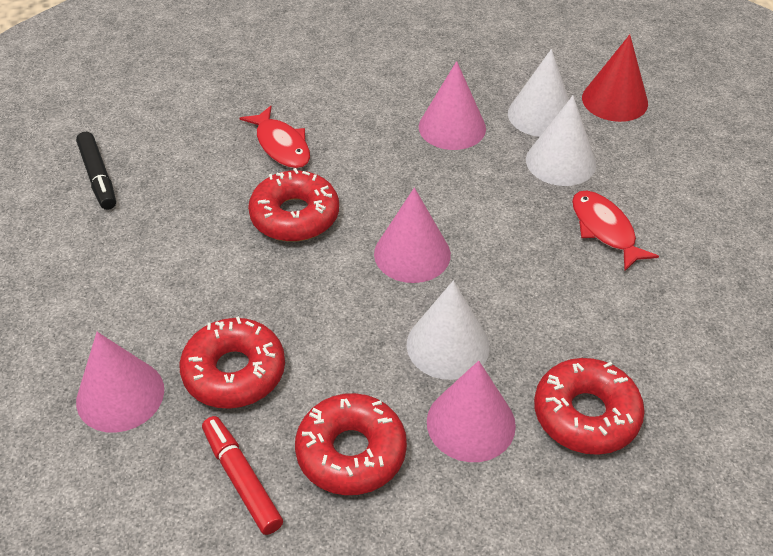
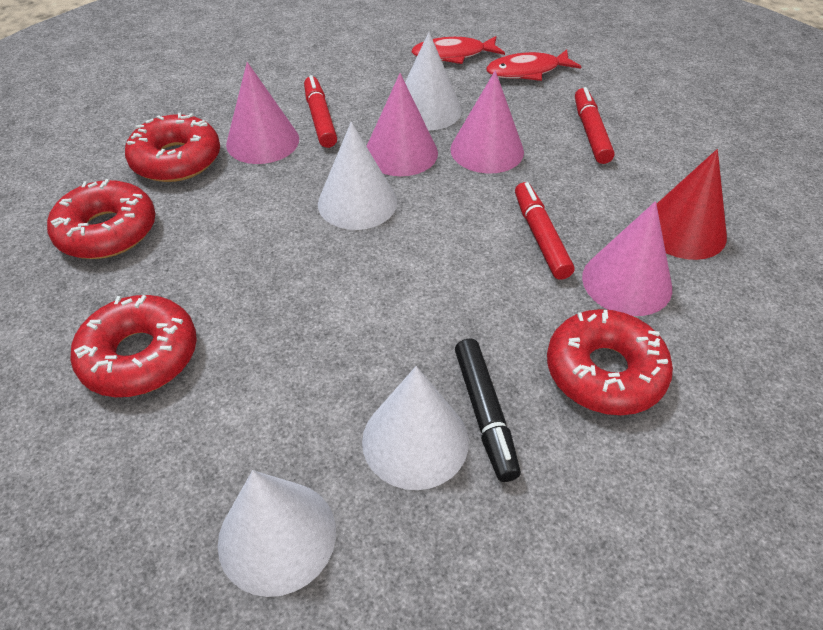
red marker: [202,416,283,535] = 1 -> [304,75,337,148] [515,182,574,280] [575,87,615,164] = 3
white cone: [406,281,490,380] [508,49,569,137] [526,96,596,186] = 3 -> [218,470,336,597] [318,122,397,230] [362,366,469,490] [405,32,462,130] = 4

